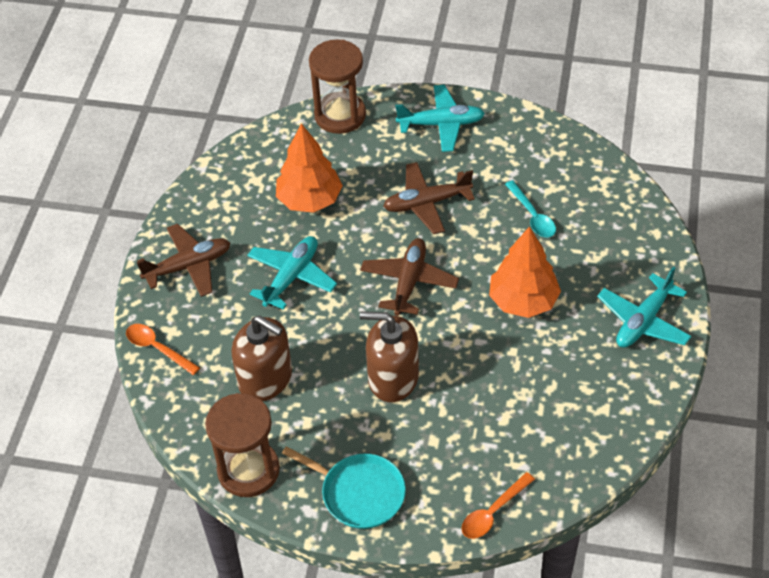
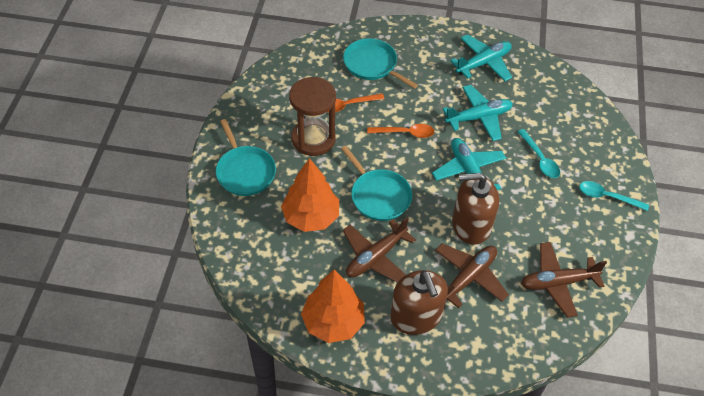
brown hourglass: [205,393,280,497] [309,39,366,134] = 2 -> [289,77,336,156] = 1
turquoise pan: [282,446,406,529] = 1 -> [216,119,276,196] [341,146,412,221] [343,38,418,89] = 3
turquoise spoon: [505,180,556,238] = 1 -> [518,129,560,178] [579,181,649,211] = 2

